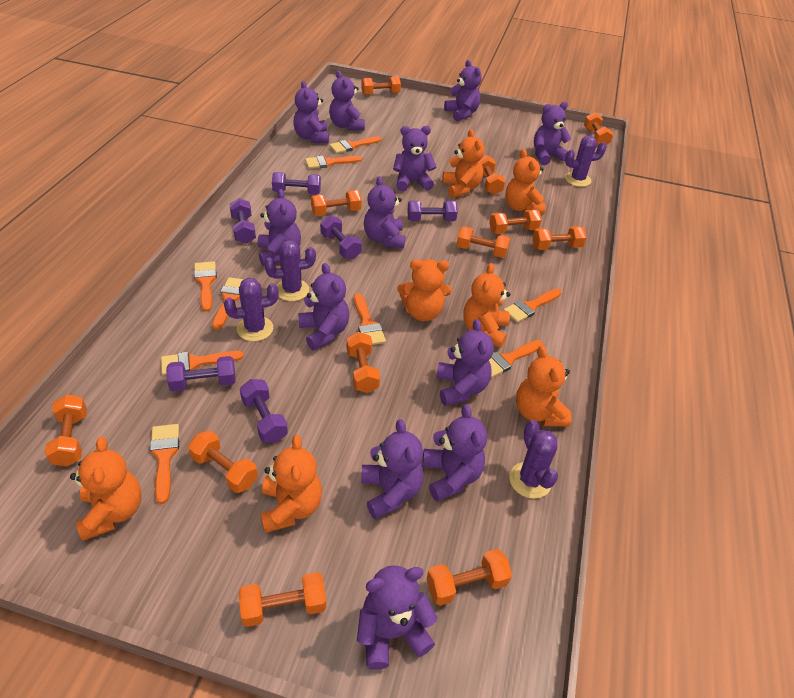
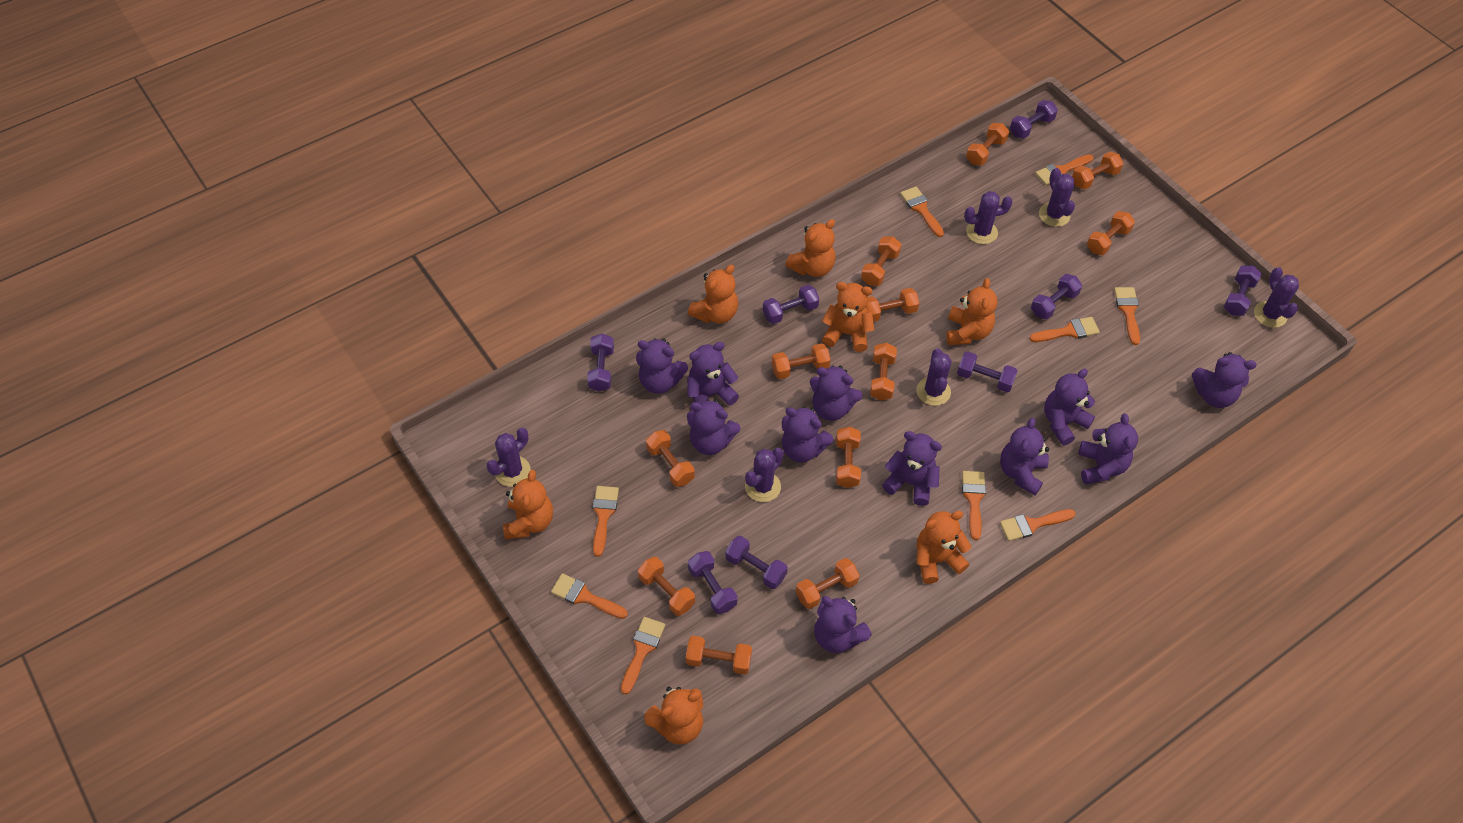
purple cactus: [224,278,279,341] [264,240,316,301] [509,420,558,499] [565,135,607,187] = 4 -> [486,428,531,487] [745,448,784,502] [916,349,952,406] [964,191,1013,244] [1039,168,1075,227] [1254,267,1299,328] = 6
purple dumbbell: [166,356,236,392] [230,198,256,244] [240,379,288,443] [272,172,321,195] [320,215,362,259] [407,201,458,221] = 6 -> [587,334,614,392] [688,551,737,614] [725,536,788,589] [763,285,819,324] [957,351,1018,392] [1010,100,1058,139] [1031,274,1082,319] [1224,265,1262,316] = 8
purple teddy bear: [258,189,301,266] [293,81,329,143] [298,263,349,350] [329,71,365,130] [357,565,438,670] [361,419,424,519] [364,176,406,248] [393,126,436,191] [422,404,487,501] [436,319,494,406] [444,60,482,121] [534,102,571,165] = 12 -> [636,338,688,394] [687,342,739,406] [687,399,740,455] [782,407,833,462] [810,366,863,421] [814,596,872,653] [882,431,942,506] [1000,418,1049,495] [1044,369,1095,445] [1078,414,1138,485] [1192,352,1257,408] = 11

